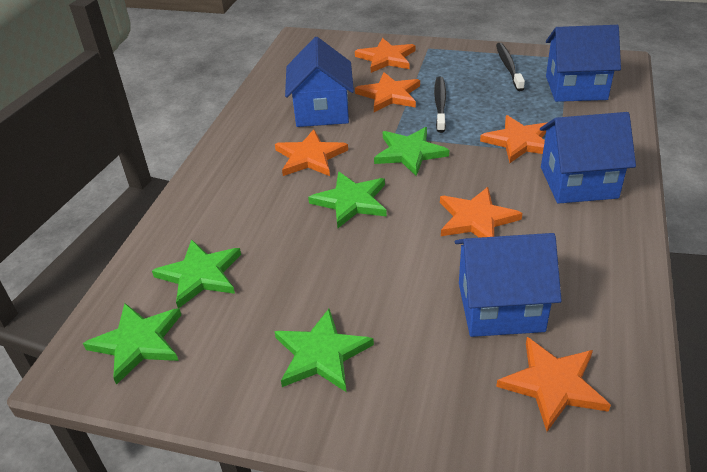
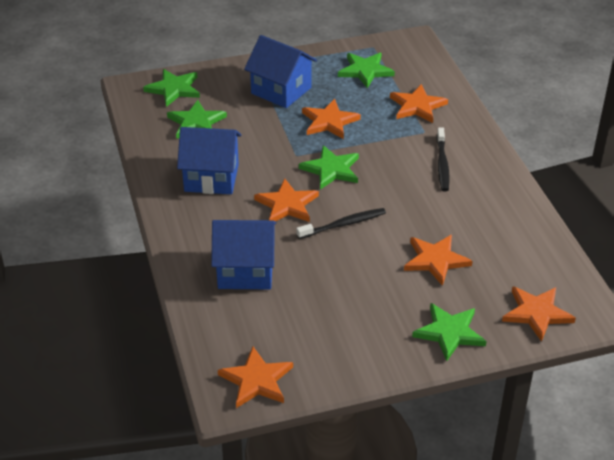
blue house: [285,37,354,127] [455,233,562,337] [540,112,636,204] [546,25,621,102] = 4 -> [177,127,241,194] [211,220,276,289] [244,35,317,108] = 3

